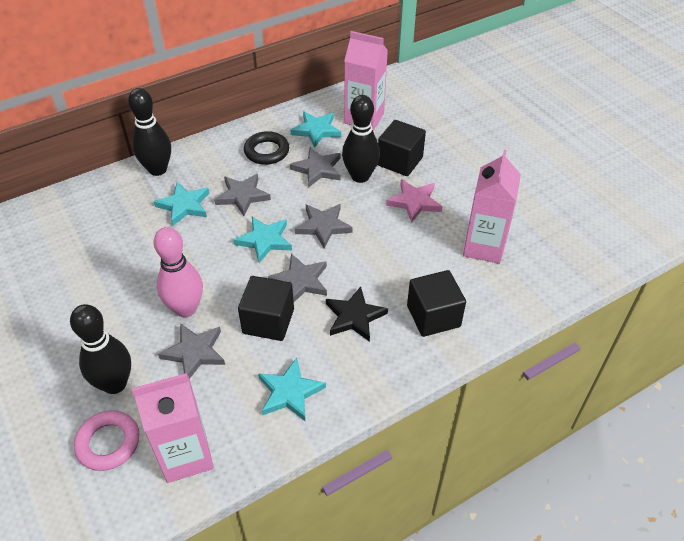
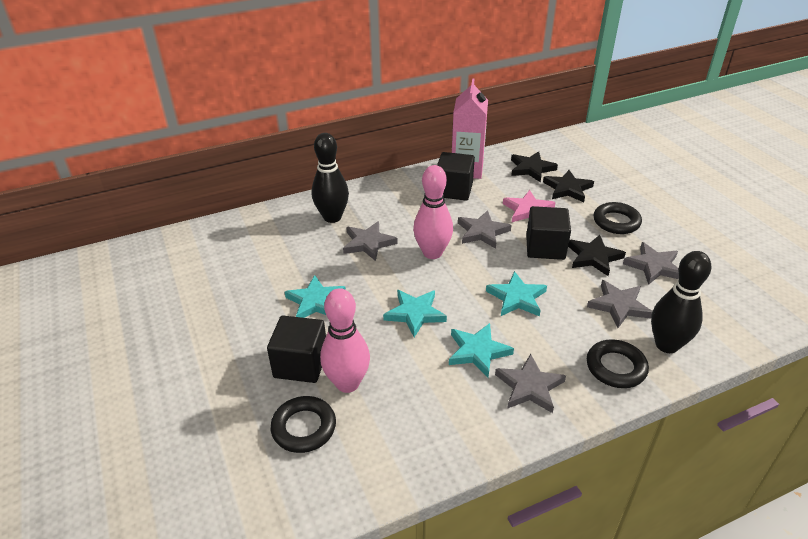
black bowling pin: [70,304,131,394] [128,88,171,176] [342,95,380,183] = 3 -> [312,133,349,223] [651,251,712,353] = 2
black ring: [244,131,289,165] = 1 -> [270,396,336,453] [587,339,649,388] [594,202,642,234] = 3
black star: [326,286,388,342] = 1 -> [511,151,558,182] [543,170,594,202] [568,235,626,276] = 3
pink bowling pin: [153,227,203,317] = 1 -> [320,288,370,393] [413,165,453,259] = 2
pink carton: [132,373,214,483] [344,31,388,131] [463,150,521,264] = 3 -> [452,78,488,179] = 1
pink ring: [74,410,140,471] = 1 -> none = 0

